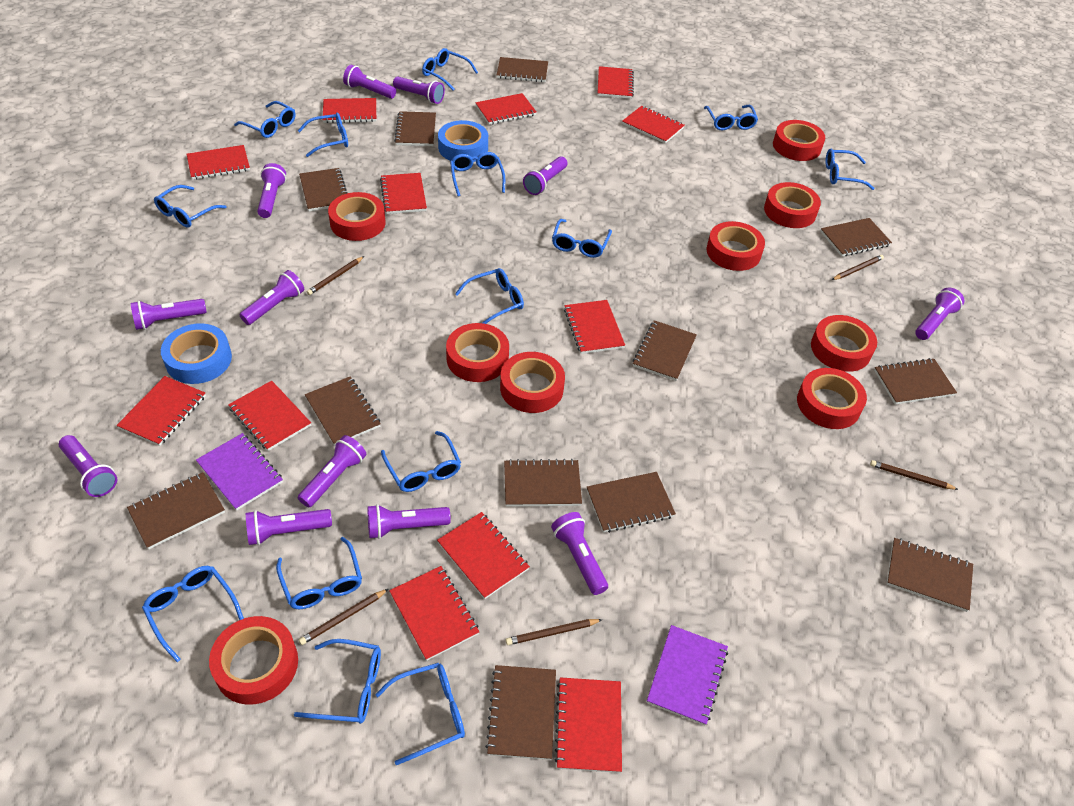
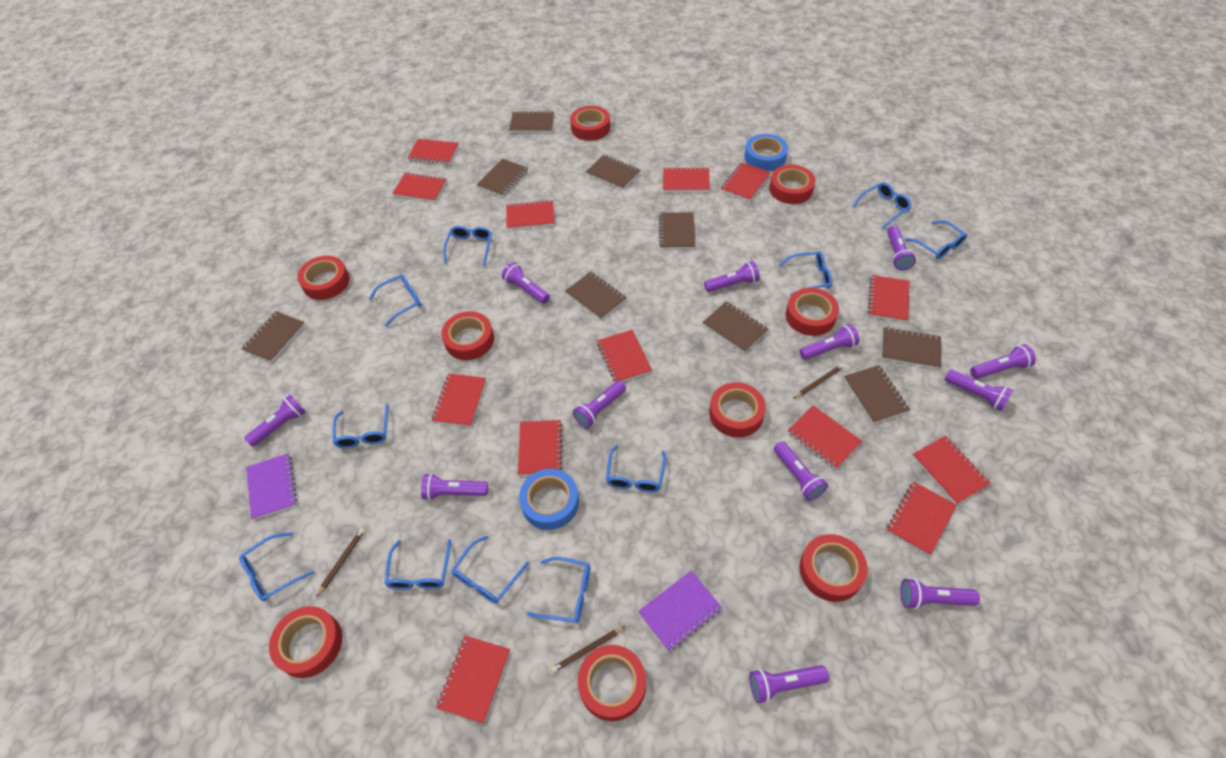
blue glasses: [142,566,244,662] [154,185,227,228] [234,101,296,138] [276,537,362,609] [294,639,381,724] [298,113,348,157] [375,663,465,765] [381,431,461,492] [422,48,478,91] [450,152,505,197] [455,268,524,324] [552,219,612,258] [704,105,758,131] [825,149,875,190] = 14 -> [239,532,314,601] [333,404,389,449] [369,274,421,326] [384,539,451,590] [443,226,492,266] [452,536,529,604] [527,557,590,623] [606,445,666,493] [779,251,832,296] [852,182,912,229] [905,220,967,259] = 11
brown notebook: [127,472,225,549] [299,168,347,211] [305,377,381,446] [394,111,436,146] [485,665,556,760] [497,57,548,82] [504,459,582,507] [587,472,676,533] [633,320,697,381] [820,218,892,257] [874,358,957,405] [887,538,973,612] = 12 -> [241,311,305,363] [477,159,528,197] [509,111,554,132] [565,272,627,320] [586,155,640,190] [659,212,695,249] [702,301,768,353] [844,365,910,424] [882,327,941,369] = 9
brown pencil: [299,589,388,645] [307,256,364,295] [506,619,603,645] [832,255,884,280] [870,460,959,490] = 5 -> [316,528,365,597] [551,626,626,673] [793,364,844,399] = 3
red notebook: [117,376,206,446] [187,145,250,180] [228,381,311,451] [322,98,376,123] [380,173,427,214] [389,566,480,661] [437,512,530,599] [475,93,537,125] [554,677,622,773] [564,300,625,354] [598,66,634,99] [622,106,685,144] = 12 -> [392,173,447,202] [408,139,459,164] [432,374,486,427] [436,636,510,723] [506,200,554,230] [518,420,563,476] [597,330,652,382] [663,167,710,192] [721,162,771,202] [788,405,862,469] [868,275,910,322] [887,482,956,556] [912,436,991,504] = 13

